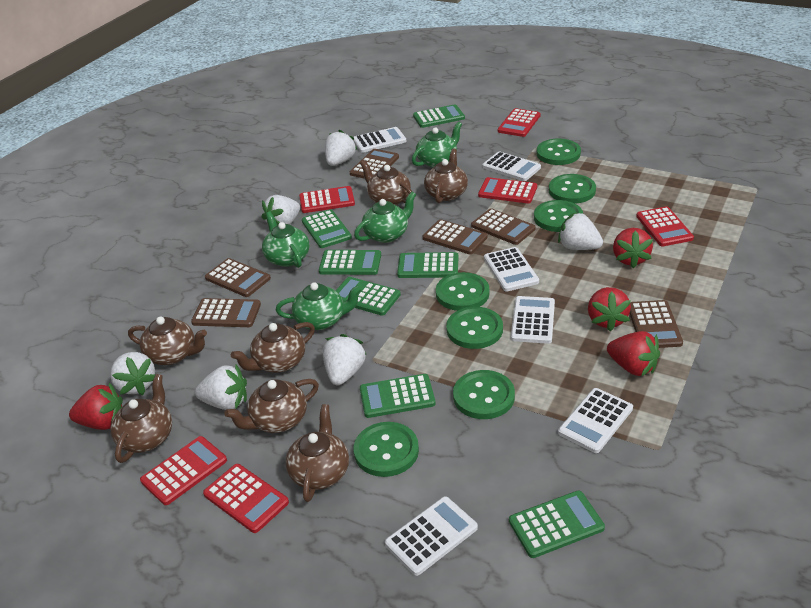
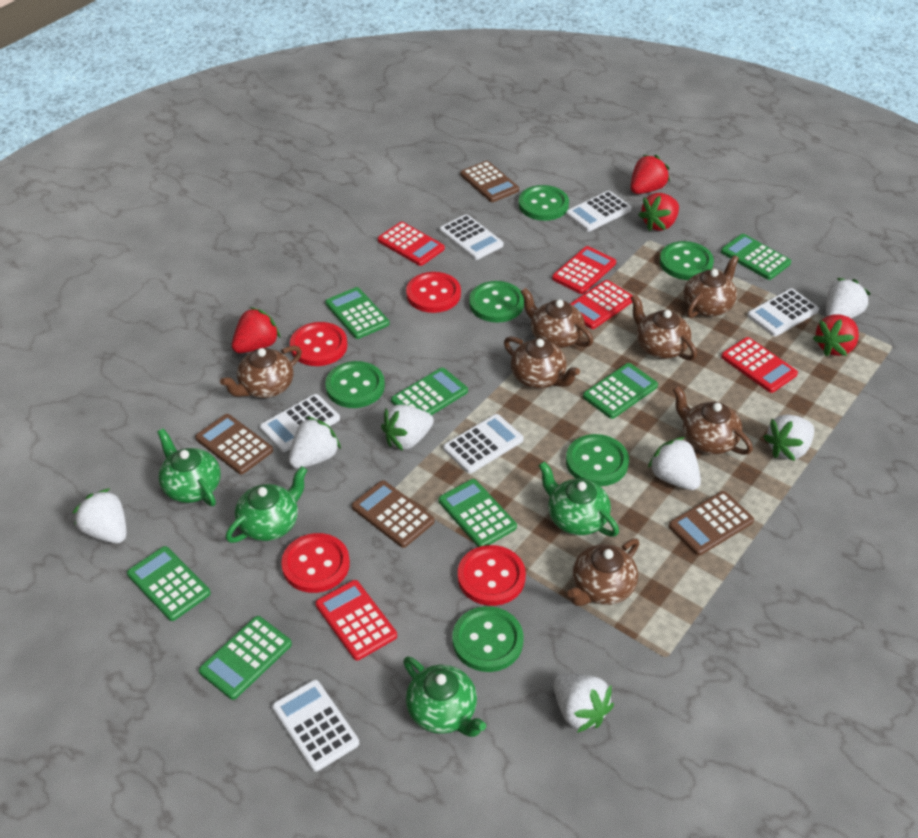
brown calculator: [191,298,261,327] [205,258,271,297] [350,149,399,179] [423,219,488,254] [471,208,536,245] [630,300,683,348] = 6 -> [195,414,273,474] [352,480,435,548] [460,161,519,202] [668,491,754,556] = 4
green button: [353,422,419,477] [436,272,489,311] [446,307,503,349] [453,370,515,419] [534,200,583,232] [537,138,581,165] [549,174,596,203] = 7 -> [325,361,385,408] [452,606,523,672] [469,281,524,322] [518,185,569,221] [566,434,629,486] [660,241,714,280] = 6
red button: none = 0 -> [281,533,350,593] [290,322,348,366] [406,272,461,313] [458,545,526,606] = 4
red calculator: [140,436,227,505] [203,464,289,533] [299,186,355,213] [478,177,537,203] [498,108,541,137] [636,206,694,246] = 6 -> [315,580,397,661] [378,222,445,266] [552,246,616,294] [570,280,633,329] [721,337,798,393] = 5
white strawberry: [110,352,155,395] [195,365,247,410] [262,195,300,225] [323,334,367,385] [325,130,357,166] [558,212,603,250] = 6 -> [73,488,127,544] [289,417,341,468] [381,404,434,451] [554,673,614,733] [648,437,701,490] [763,414,814,461] [826,278,870,318] = 7

